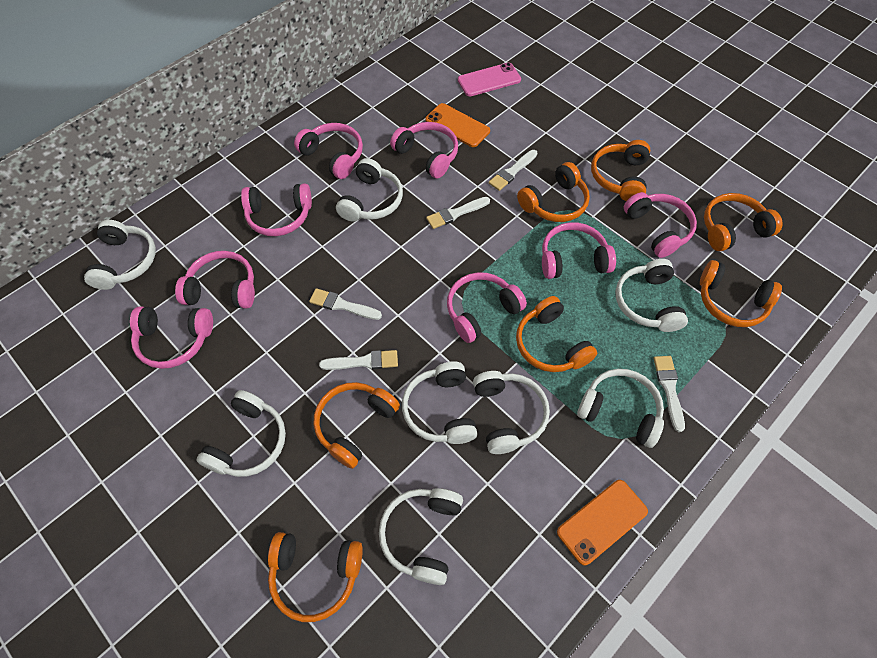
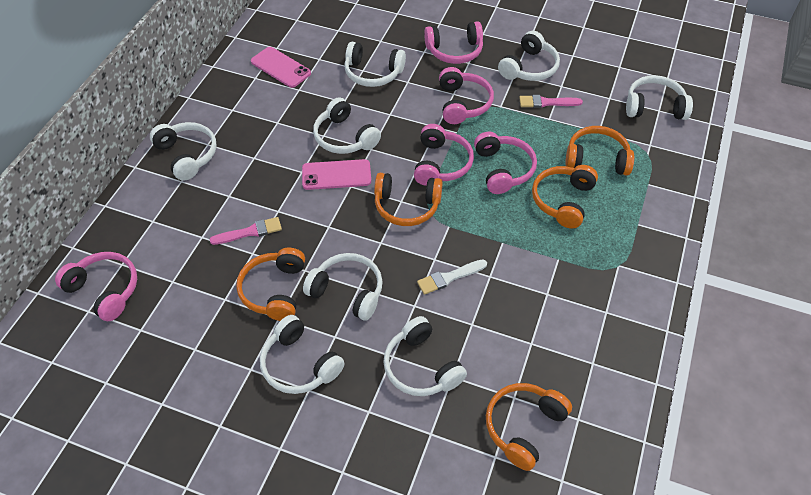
orange headphones: [268,532,363,622] [314,382,400,469] [516,296,597,372] [517,162,590,222] [591,140,650,201] [700,260,782,327] [704,193,782,251] = 7 -> [236,248,305,321] [374,173,443,226] [486,383,572,471] [532,165,598,229] [565,126,634,175] = 5
orange phone: [425,103,490,147] [557,480,648,565] = 2 -> none = 0
pink brush: none = 0 -> [209,217,282,245] [519,95,583,108] = 2
pink headphones: [130,306,213,369] [175,251,255,309] [241,183,312,236] [294,123,363,179] [390,122,458,179] [447,272,527,343] [542,222,616,279] [624,192,697,258] = 8 -> [55,252,137,321] [414,124,474,186] [424,21,483,64] [439,67,494,124] [474,132,537,194] = 5
pink phone: [458,63,521,96] = 1 -> [251,47,311,88] [302,159,371,190] = 2
white brush: [309,288,382,320] [319,350,398,370] [426,197,490,229] [489,150,537,191] [654,356,685,432] = 5 -> [417,260,487,295] = 1

